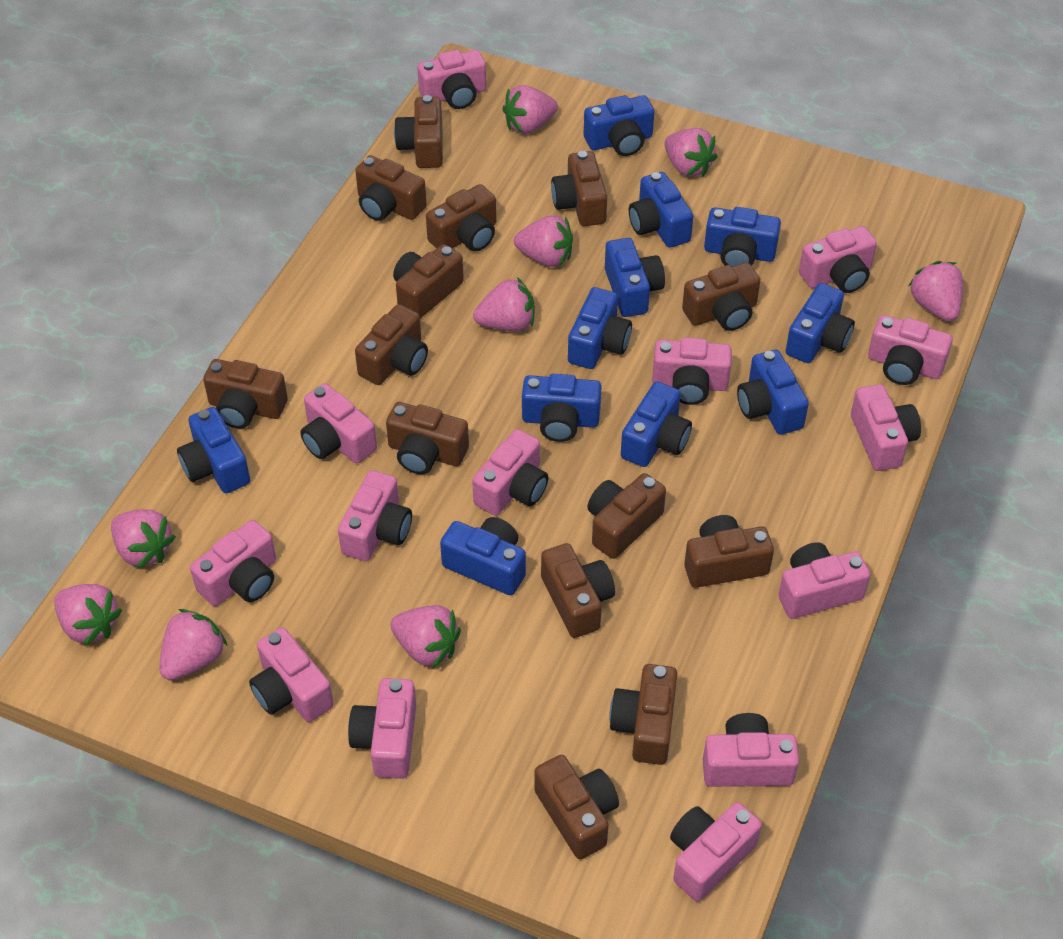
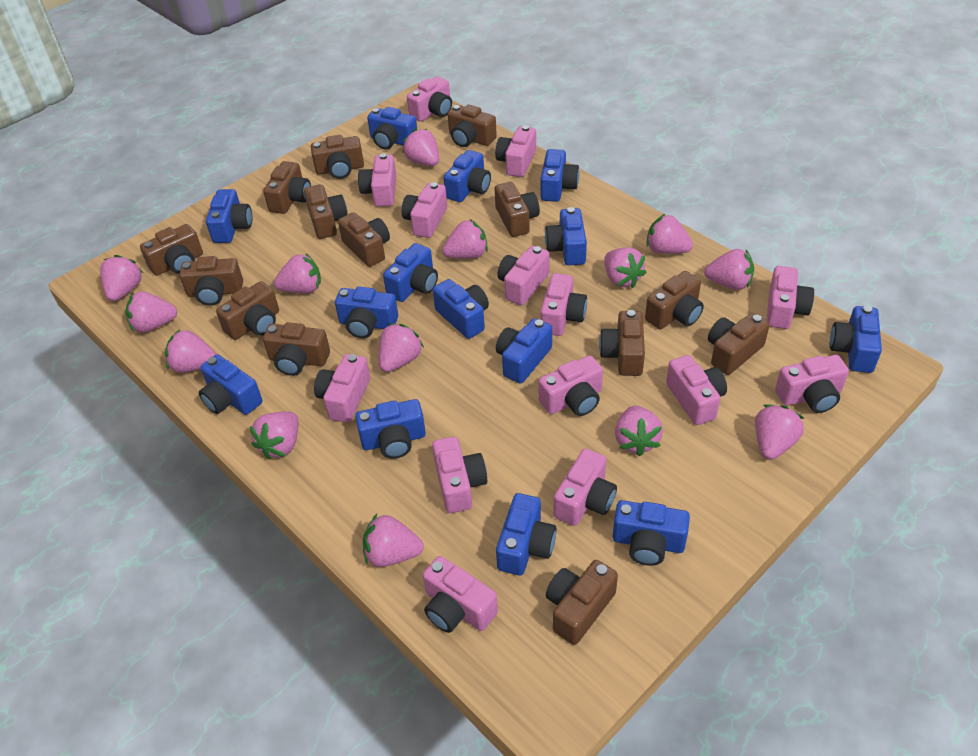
blue camera: [177,407,250,493] [440,517,526,595] [522,374,602,442] [568,287,632,369] [584,95,654,156] [605,238,665,317] [621,381,692,467] [629,172,693,248] [704,207,781,267] [737,350,809,435] [786,283,855,363] = 11 -> [199,354,262,415] [206,189,252,243] [335,287,398,338] [355,399,426,459] [367,107,417,150] [383,243,438,302] [433,279,489,339] [444,150,491,202] [496,318,552,384] [496,493,557,575] [540,149,579,202] [545,207,587,265] [612,500,690,566] [830,306,882,373] = 14
pink strawberry: [54,584,122,646] [111,509,176,569] [159,609,228,681] [390,605,461,668] [473,277,534,331] [503,85,558,134] [514,215,573,267] [664,128,718,177] [909,261,963,321] = 9 -> [100,255,143,301] [125,291,177,332] [165,329,216,373] [250,412,299,460] [274,253,321,293] [363,514,424,567] [379,323,424,372] [402,129,439,166] [442,219,488,259] [604,247,646,288] [615,406,663,456] [646,214,693,254] [704,249,754,290] [755,404,804,460] = 14

